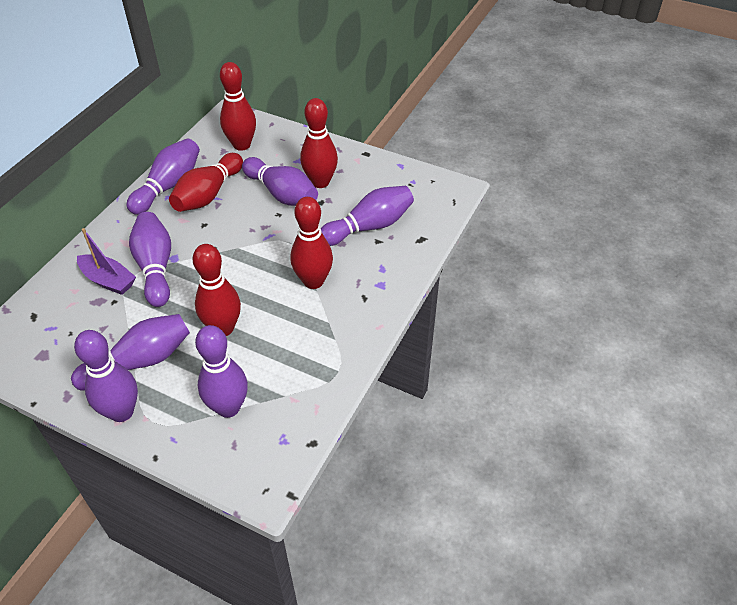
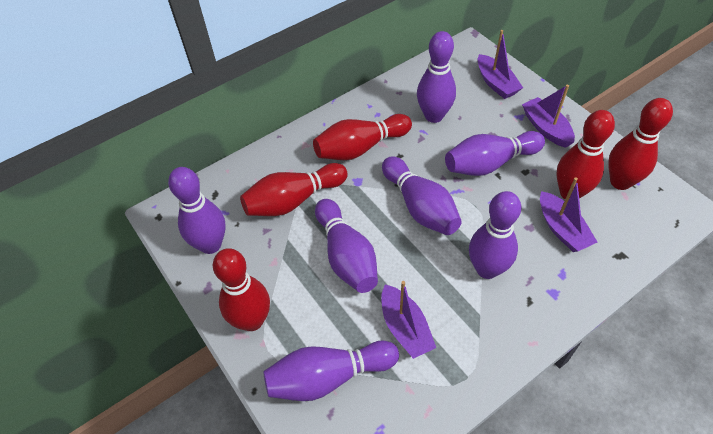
purple boat: [77,228,136,295] = 1 -> [381,281,436,359] [478,30,523,99] [522,85,575,148] [540,177,597,252] = 4

